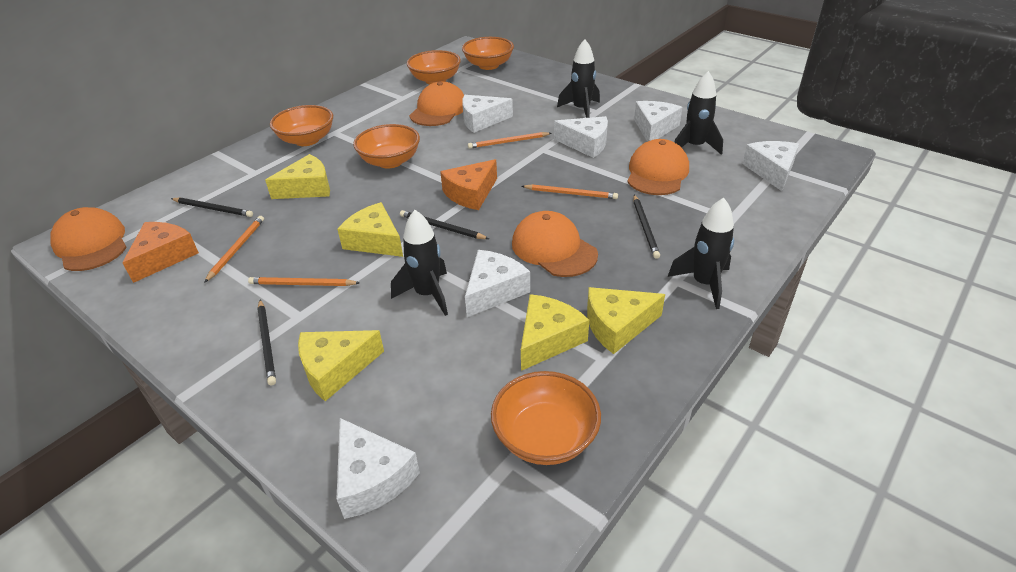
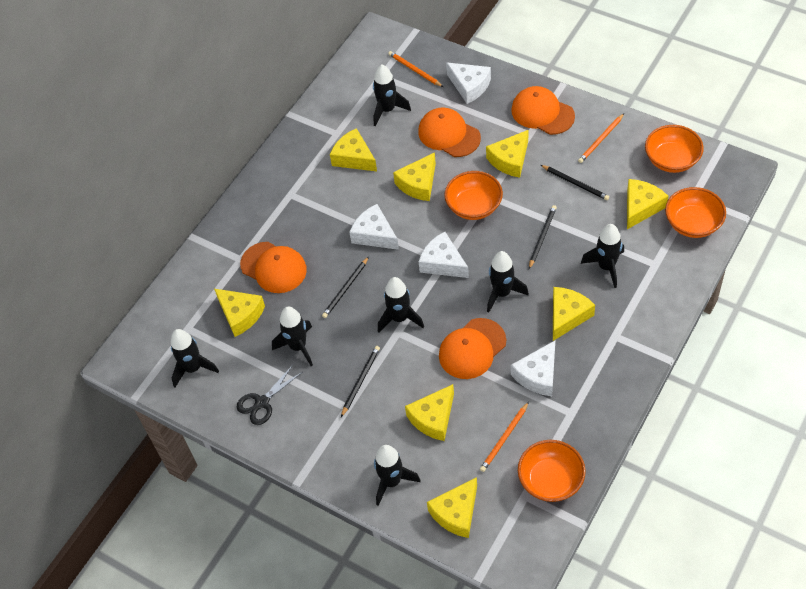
black rocket: [391,210,448,316] [557,39,600,118] [668,198,734,309] [674,71,723,155] = 4 -> [171,329,219,387] [272,307,313,366] [373,64,411,126] [374,445,420,506] [378,277,424,332] [487,251,529,312] [581,224,624,288] = 7
black scissors: none = 0 -> [236,365,302,425] = 1
orange bowl: [270,105,333,146] [353,124,420,169] [407,50,461,84] [462,37,514,70] [491,371,601,465] = 5 -> [444,171,503,220] [518,440,586,502] [645,125,704,173] [665,187,726,238] = 4
orange cheese: [122,222,199,283] [440,159,497,210] = 2 -> none = 0
orange pencil: [204,216,264,283] [248,277,360,286] [468,132,552,149] [522,184,618,199] = 4 -> [388,51,443,87] [480,402,529,472] [578,114,624,163] = 3
white cheese: [337,418,420,519] [462,95,513,133] [465,250,530,317] [554,116,608,158] [634,101,682,142] [742,141,799,191] = 6 -> [349,204,399,250] [419,232,469,278] [446,62,491,104] [511,341,555,396] = 4
yellow cheese: [265,154,330,199] [298,330,384,401] [337,202,403,257] [521,294,589,371] [587,287,665,354] = 5 -> [214,289,265,337] [330,128,377,171] [393,152,436,201] [405,384,454,441] [427,477,477,538] [486,130,528,178] [553,287,595,341] [627,179,669,229] = 8

